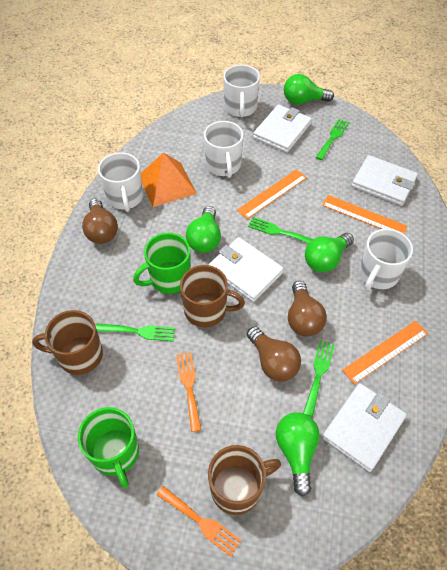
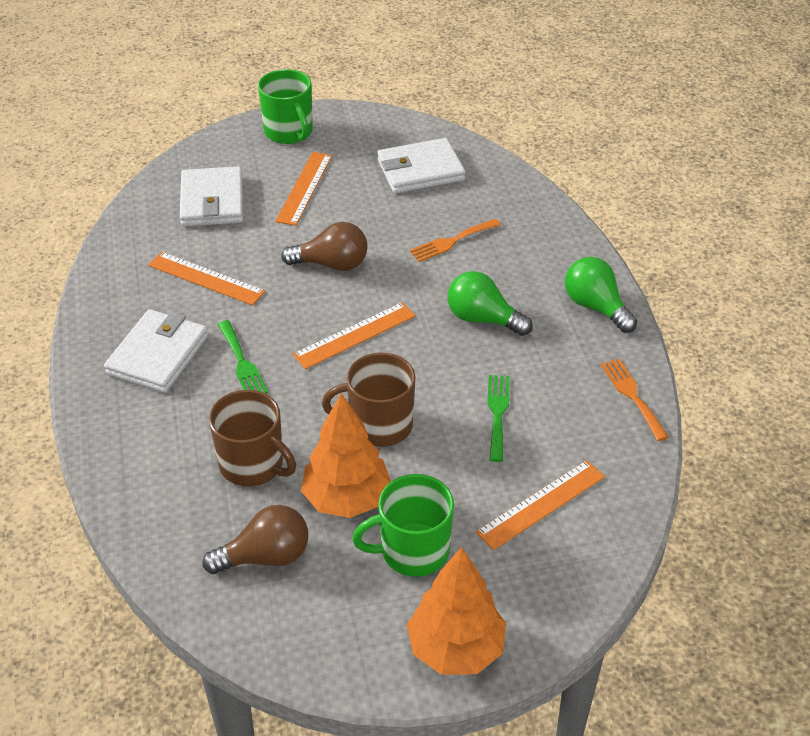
brown light bulb: [82,199,118,244] [247,326,301,382] [288,281,327,336] = 3 -> [202,505,308,574] [281,222,368,271] = 2
brown mug: [32,310,103,375] [180,265,245,328] [208,445,281,515] = 3 -> [209,390,296,487] [322,353,415,447] = 2
green fork: [96,324,175,341] [248,217,313,244] [303,340,335,417] [316,119,349,160] = 4 -> [218,320,268,394] [487,375,510,462] = 2
green light bulb: [186,206,221,253] [276,412,320,497] [284,74,334,104] [305,233,354,272] = 4 -> [447,271,533,336] [565,257,637,333] = 2
orange pyramid: [141,152,197,207] = 1 -> none = 0
orange ruler: [237,170,307,219] [322,195,408,234] [342,321,428,384] = 3 -> [148,252,265,305] [275,152,332,226] [292,302,416,369] [476,460,605,550] = 4
orange tree: none = 0 -> [301,393,391,518] [407,547,506,675] = 2
white mug: [98,152,143,212] [204,121,244,178] [223,65,260,118] [359,229,413,290] = 4 -> none = 0
white wallet: [209,237,284,302] [253,105,312,153] [322,383,407,472] [352,155,418,206] = 4 -> [104,309,208,393] [180,166,243,226] [377,138,466,193] = 3

